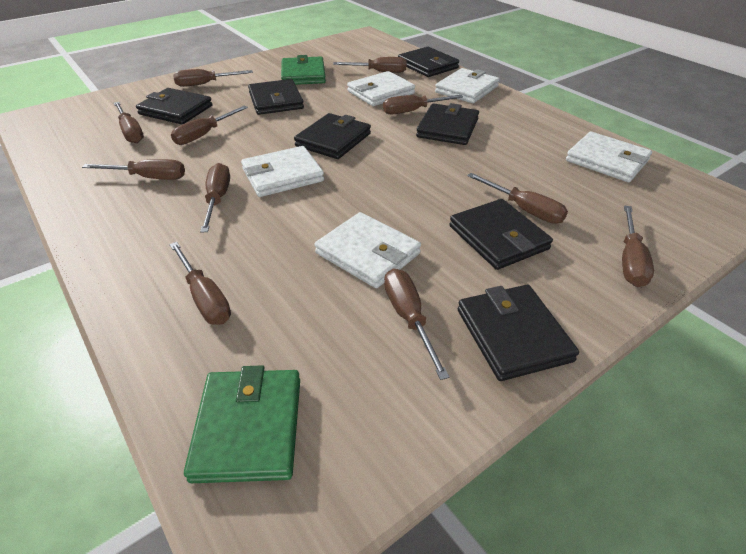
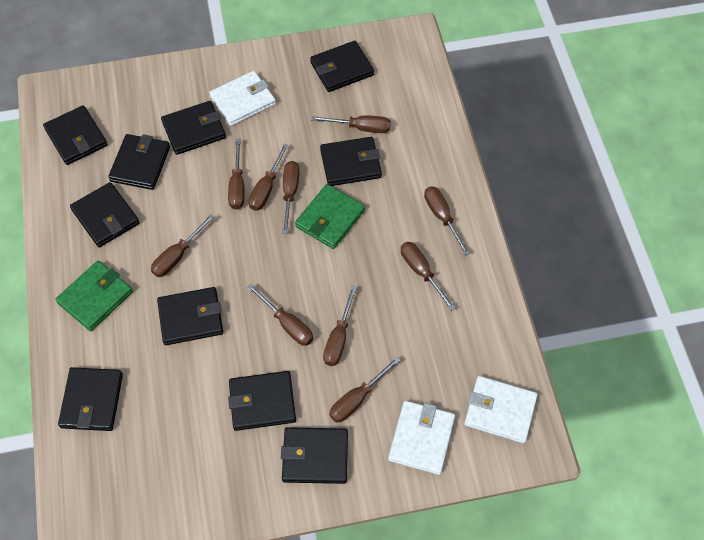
black wallet: [136,88,213,124] [248,79,304,115] [294,113,371,159] [398,47,459,77] [416,103,479,145] [449,199,553,270] [458,285,579,381] = 7 -> [43,105,108,165] [58,367,123,431] [70,182,140,247] [108,134,170,190] [157,287,223,345] [161,101,226,155] [228,371,296,431] [281,427,348,484] [310,41,374,92] [320,137,382,186] = 10
brown screwdriver: [82,159,185,180] [114,102,144,143] [169,242,231,325] [171,106,248,145] [173,69,253,87] [200,163,230,233] [333,57,407,73] [383,95,463,114] [384,269,450,380] [467,173,568,224] [622,205,654,287] = 11 -> [151,214,214,277] [228,139,245,210] [247,284,313,346] [248,144,289,211] [282,161,300,234] [311,115,391,133] [323,286,357,366] [329,356,400,422] [401,242,456,311] [424,186,470,256] = 10
white wallet: [241,146,324,197] [315,212,421,288] [347,71,415,106] [435,68,500,103] [566,132,652,182] = 5 -> [209,71,276,126] [388,401,455,475] [464,376,538,443] = 3

